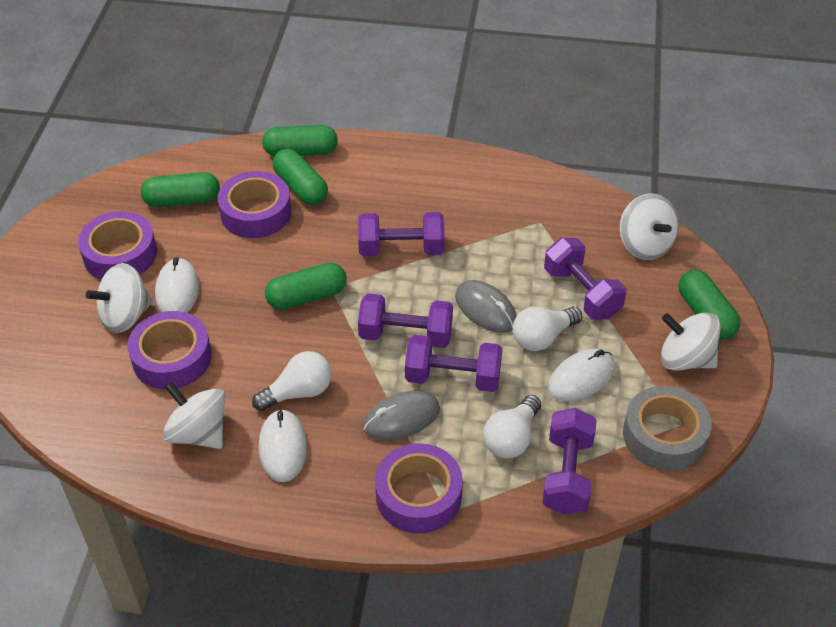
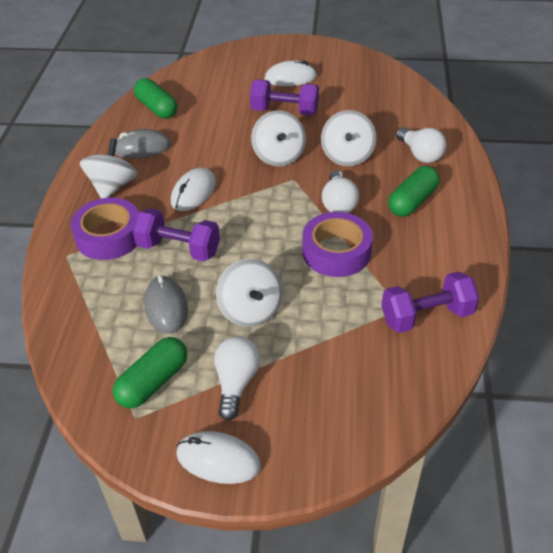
green capsule: [141,172,220,207] [262,125,338,156] [265,263,347,310] [273,149,328,205] [679,270,740,339] = 5 -> [113,337,187,408] [134,78,177,119] [388,166,440,217] = 3
grey tape: [623,386,712,471] = 1 -> none = 0
purple dumbbell: [358,212,445,256] [358,293,453,348] [405,335,502,392] [542,408,597,515] [544,238,626,320] = 5 -> [132,208,220,261] [250,80,319,116] [381,271,480,333] = 3
purple tape: [78,211,157,280] [128,311,212,389] [218,171,291,238] [375,443,463,533] = 4 -> [71,198,139,260] [302,212,373,277] = 2

